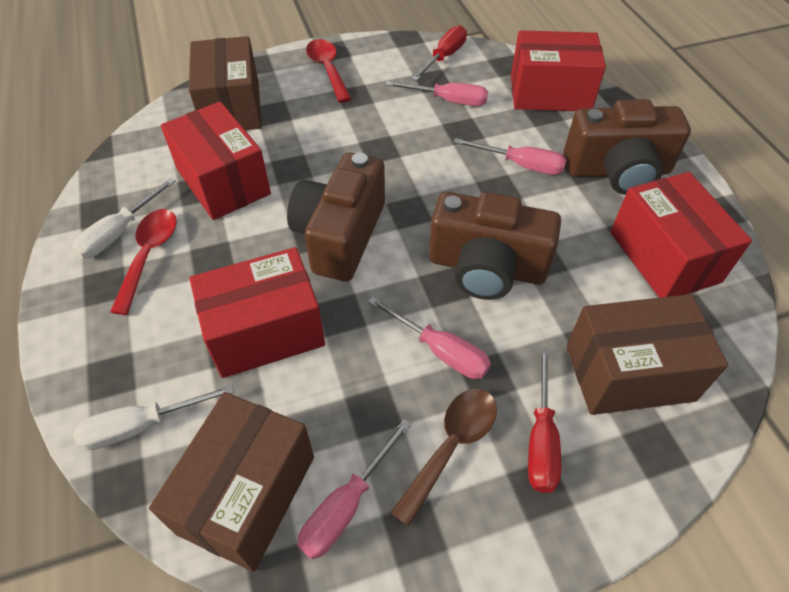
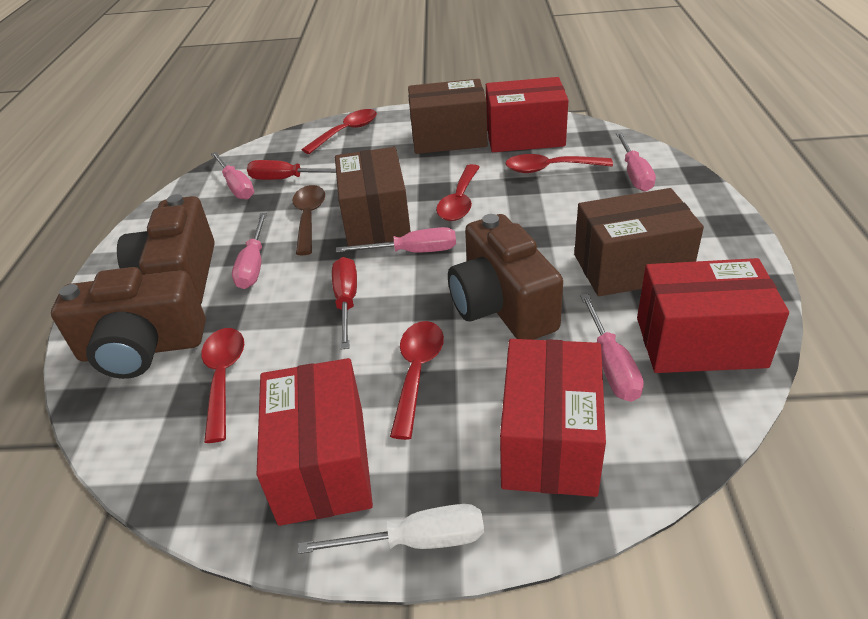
pink screwdriver: [297,419,412,559] [368,297,491,379] [385,81,488,106] [454,138,567,175] = 4 -> [211,152,254,200] [232,213,267,289] [336,227,456,253] [580,294,644,402] [616,132,656,191] = 5
red spoon: [110,209,176,315] [306,39,351,103] = 2 -> [201,328,244,443] [302,109,377,154] [390,321,444,440] [436,164,480,221] [506,154,613,173] = 5
white screwdriver: [72,178,176,259] [73,385,234,450] = 2 -> [298,504,484,554] = 1

